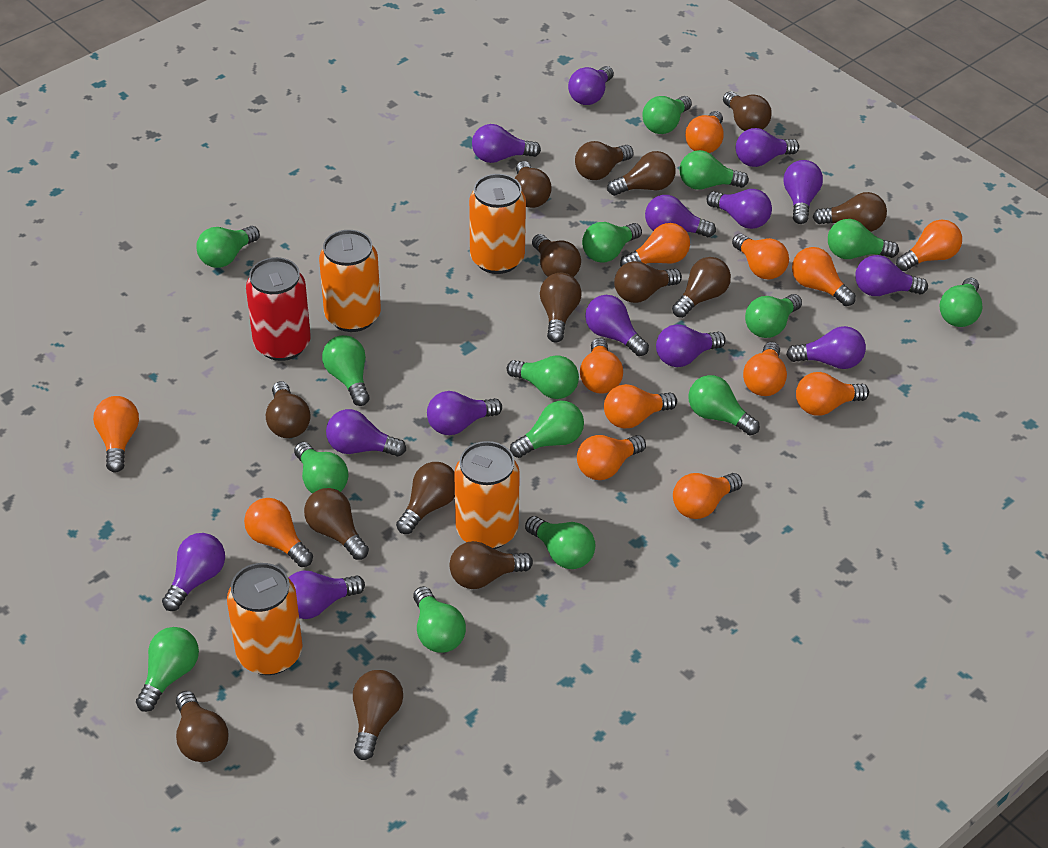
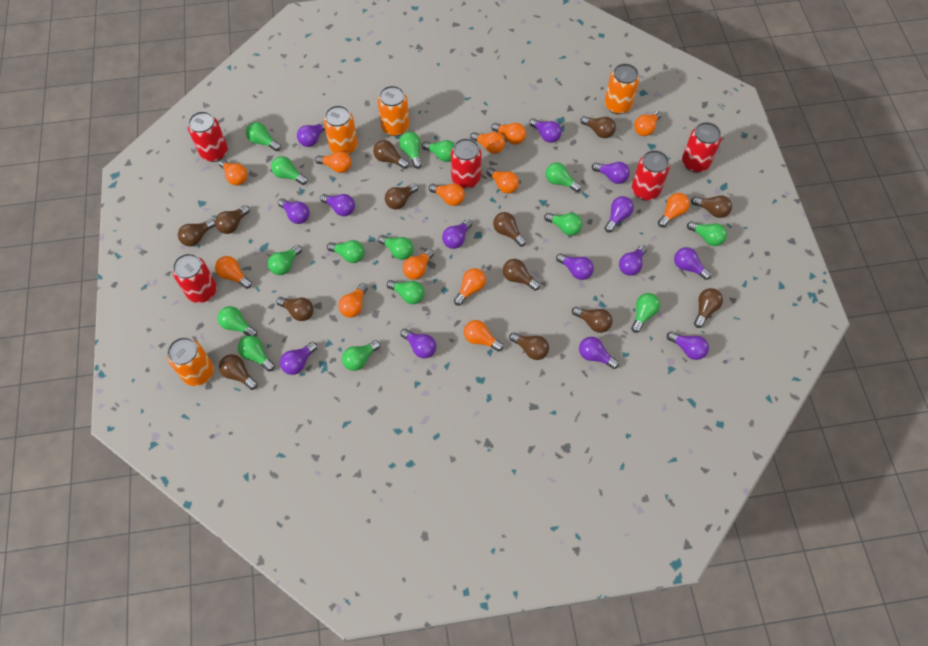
brown light bulb: [176,691,228,762] [266,381,310,438] [304,488,369,560] [353,670,403,760] [396,462,455,534] [450,541,533,589] [515,161,552,208] [532,234,581,277] [540,273,582,343] [575,141,634,180] [607,151,676,196] [614,261,682,303] [672,257,731,318] [723,91,772,131] [813,192,887,232] = 15 -> [178,219,215,246] [215,205,250,234] [219,354,258,390] [276,297,314,321] [373,140,409,169] [385,183,418,210] [493,212,526,247] [503,259,540,291] [509,332,549,360] [572,307,612,333] [581,116,616,138] [691,195,732,218] [694,288,723,328] = 13
red can: [246,257,311,361] = 1 -> [173,253,217,303] [188,111,228,162] [451,138,481,189] [632,150,670,201] [682,122,721,173] = 5

